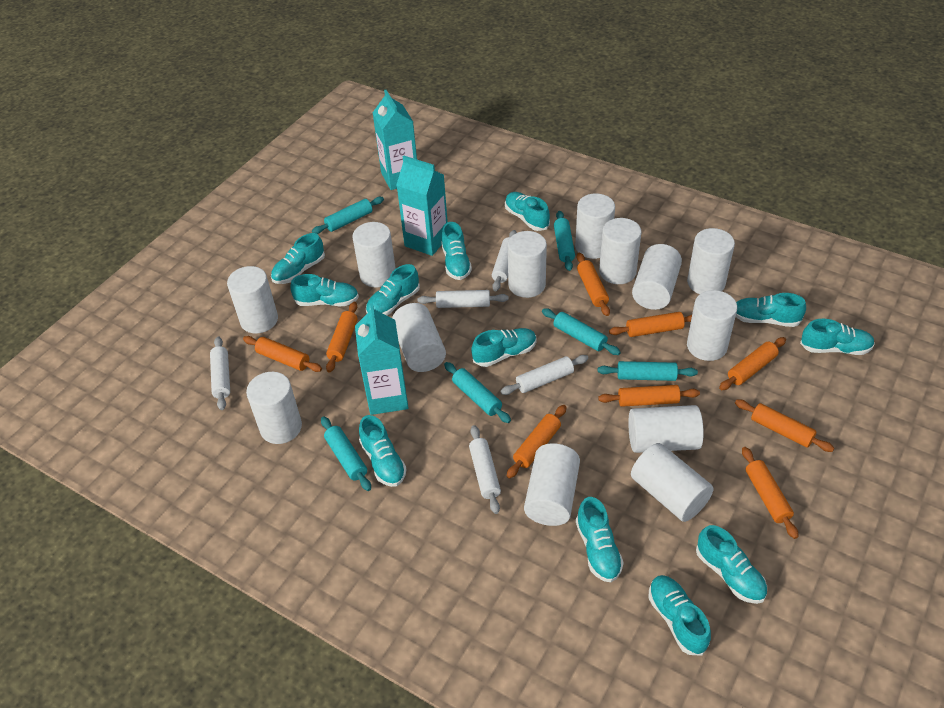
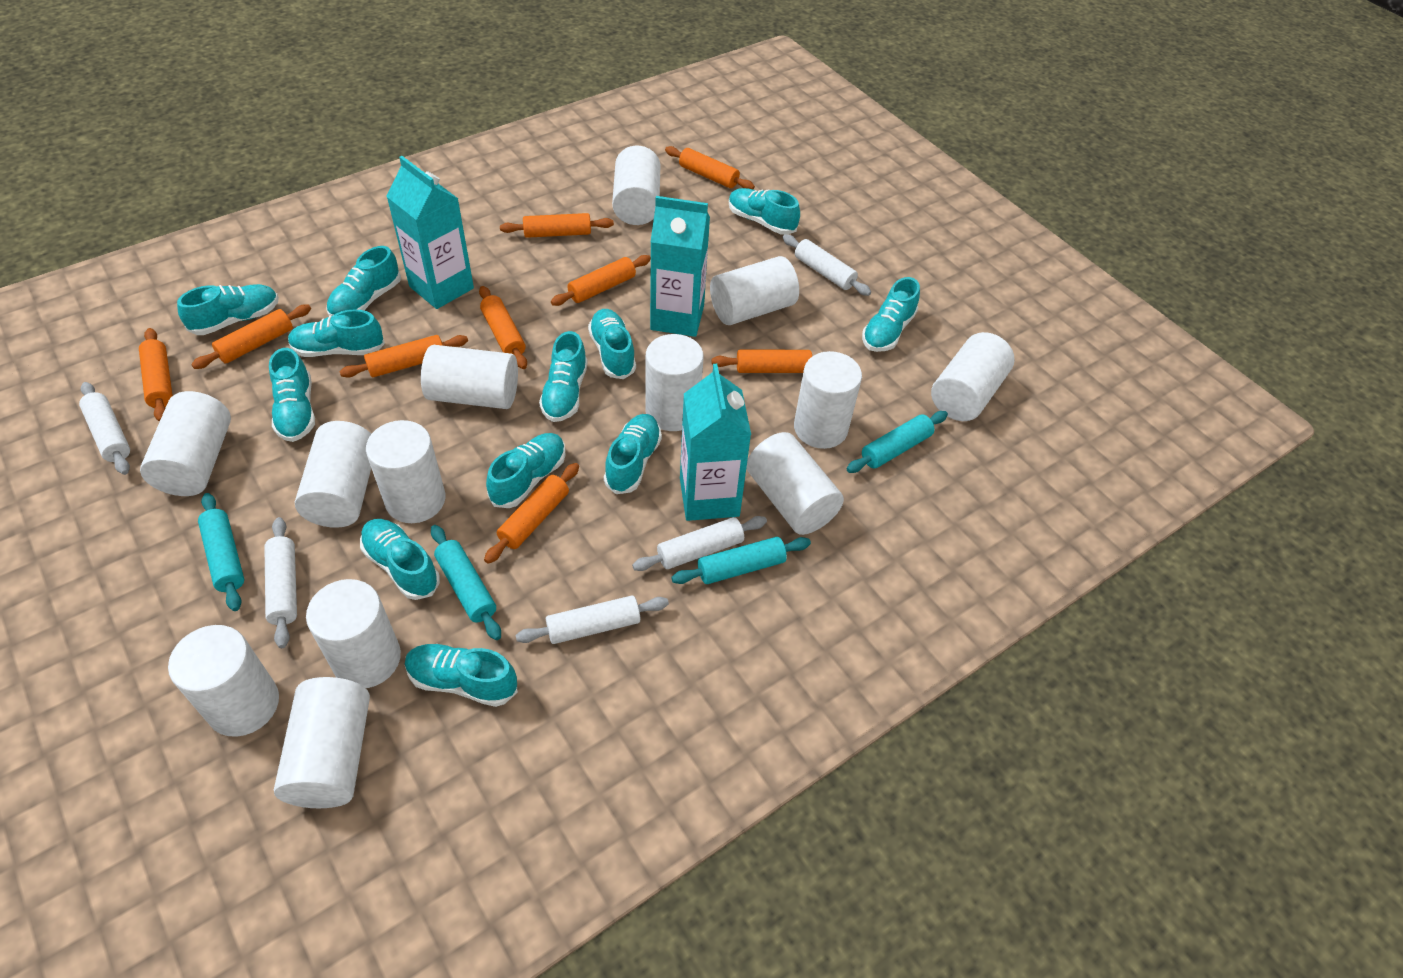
turquoise rolling pin: [312,197,384,234] [321,416,371,491] [444,362,511,423] [542,308,621,355] [554,211,575,271] [598,361,698,381] = 6 -> [198,493,244,611] [431,525,501,640] [671,537,811,584] [847,411,948,473] = 4

